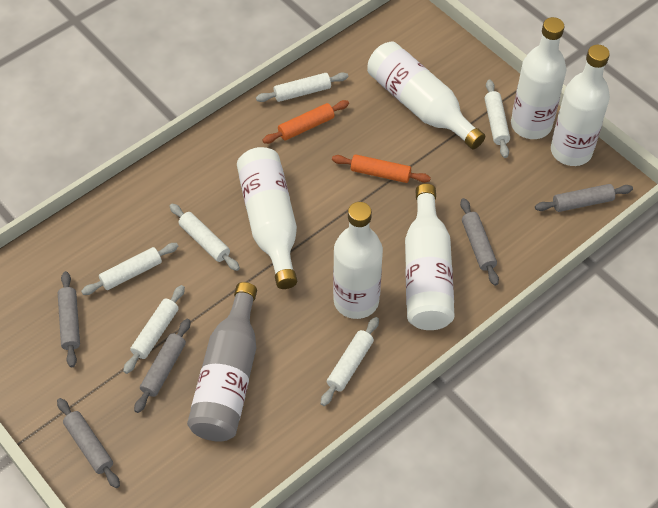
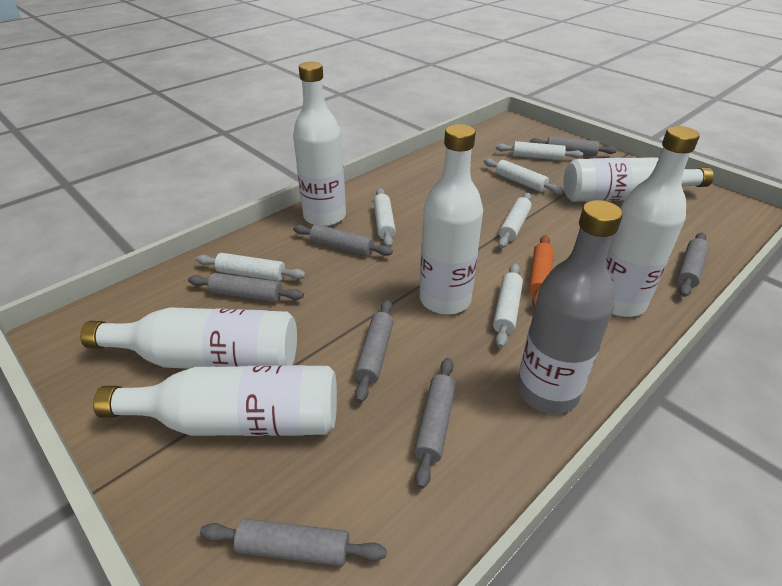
grey rolling pin: [57,398,120,488] [58,271,80,367] [134,319,190,413] [460,198,499,286] [535,184,633,212] = 5 -> [188,273,304,302] [200,518,387,566] [293,224,393,256] [355,299,394,403] [414,358,456,489] [530,136,617,156] [677,233,709,297] = 7
orange rolling pin: [262,100,349,144] [332,154,431,183] = 2 -> [529,235,554,308] = 1

